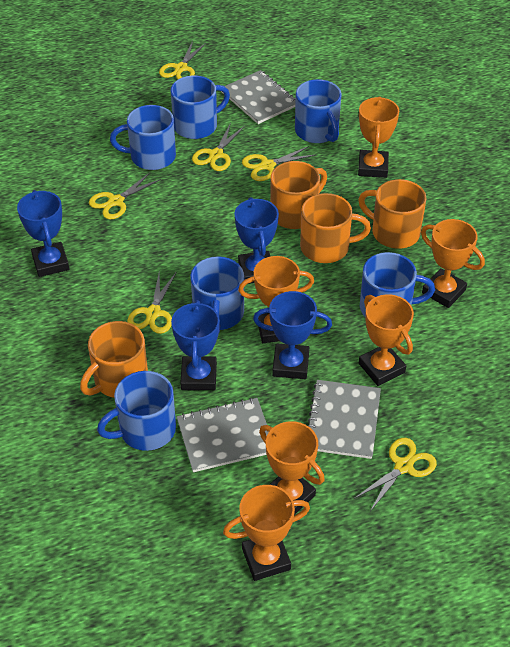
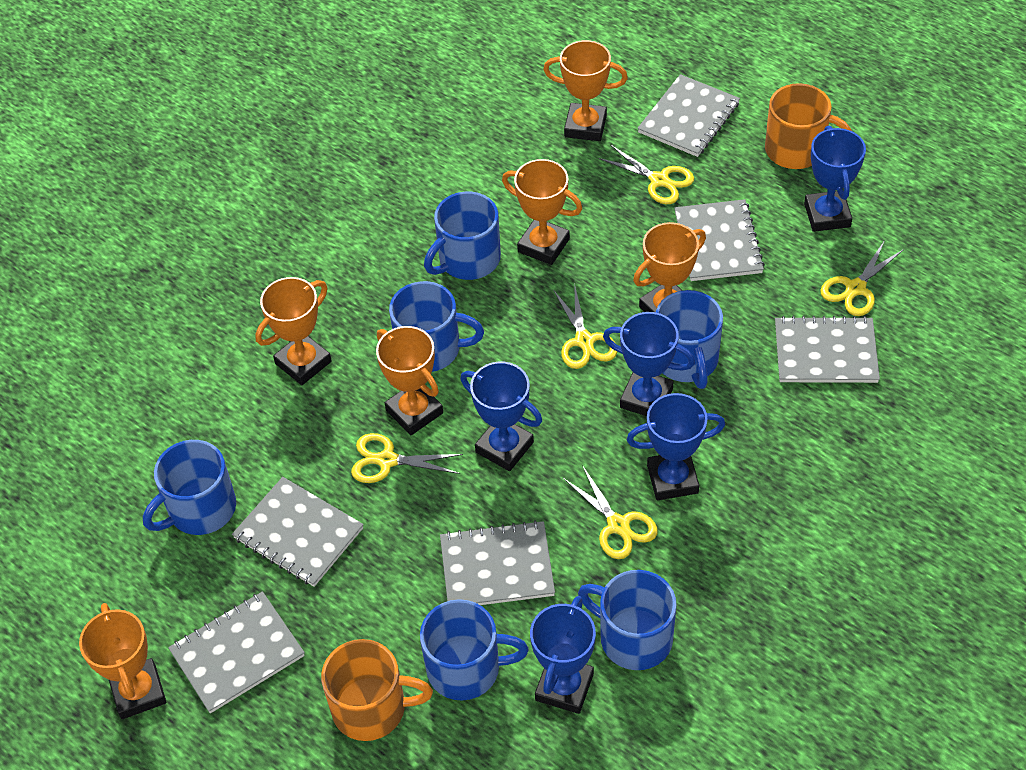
blue trophy: [17,190,69,277] [171,300,220,390] [234,197,279,284] [253,291,332,379] = 4 -> [460,362,542,471] [530,596,596,714] [603,312,695,416] [627,393,725,500] [804,126,866,232] = 5
grey notebook: [177,398,269,472] [221,70,296,124] [308,380,381,459] = 3 -> [168,591,305,713] [232,477,364,587] [440,520,555,605] [637,74,740,157] [675,199,765,281] [775,316,880,383] = 6
orange mug: [80,321,148,398] [270,161,327,229] [300,193,371,263] [358,179,426,249] = 4 -> [321,639,433,741] [765,83,852,169] = 2
yellow scissors: [89,173,161,219] [127,273,176,334] [159,41,206,79] [192,123,245,171] [242,146,317,181] [354,438,437,511] = 6 -> [351,433,463,483] [553,283,617,369] [563,465,658,559] [598,144,694,204] [820,240,904,316] = 5

